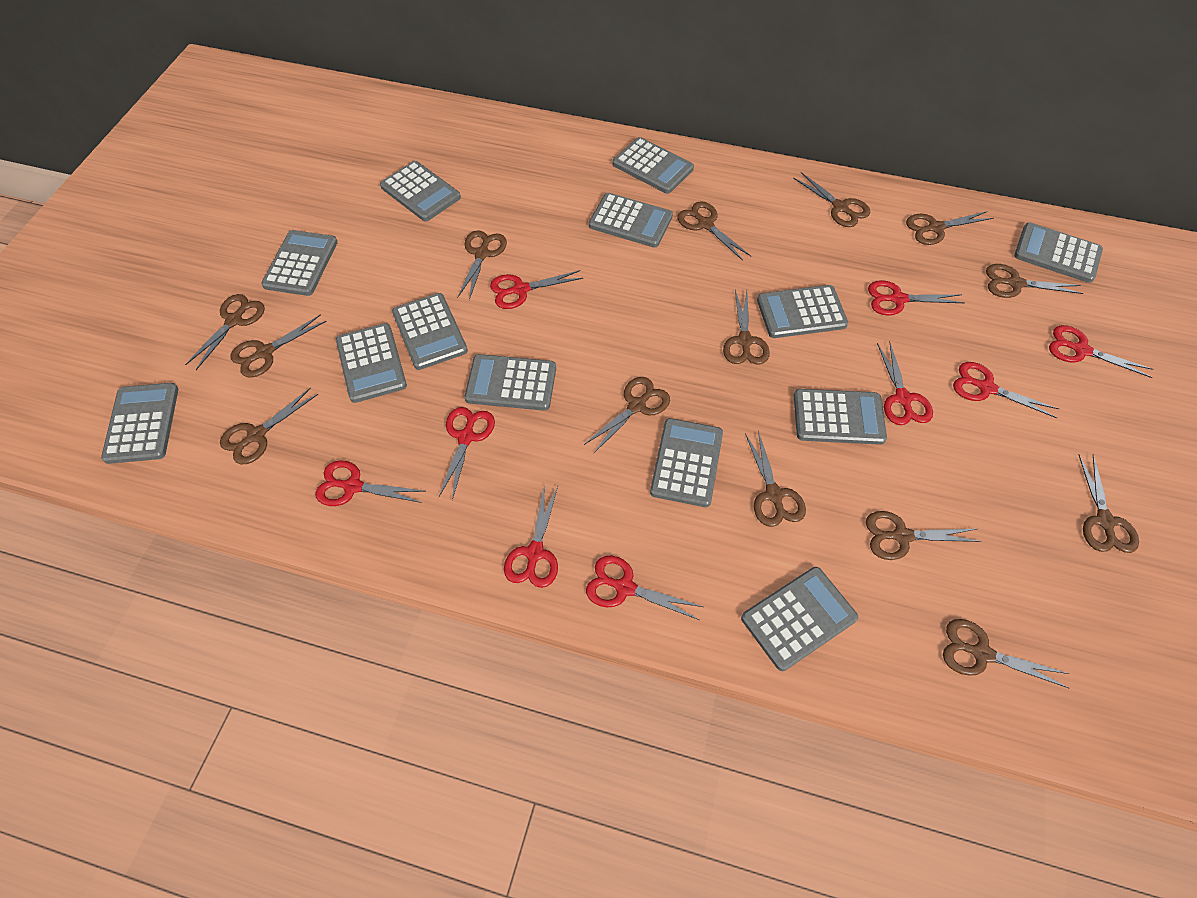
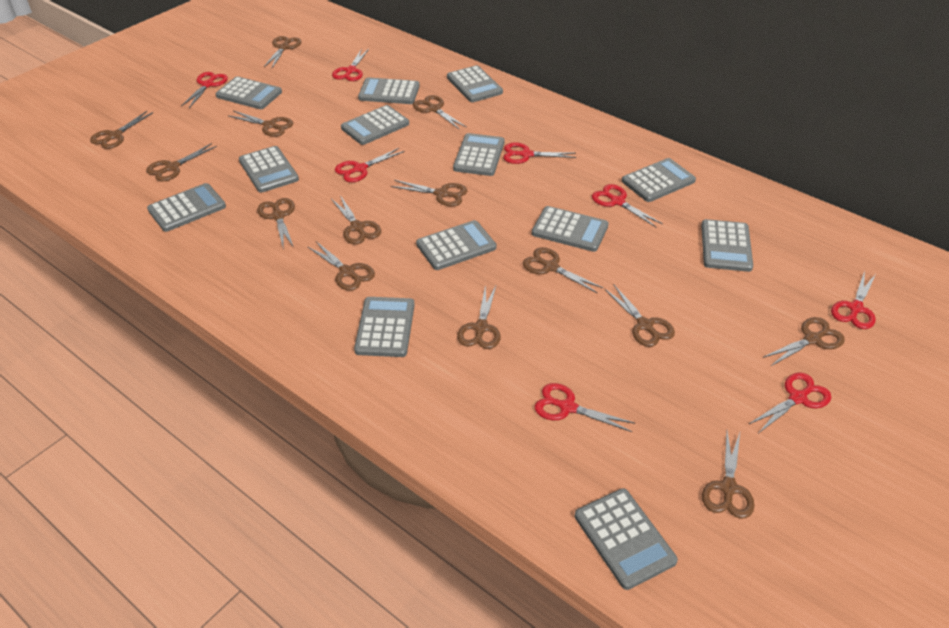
red scissors: [315,460,424,506] [439,407,495,500] [490,270,584,309] [504,485,558,588] [586,556,703,620] [868,280,964,316] [877,343,933,425] [953,362,1059,418] [1049,325,1153,378] = 9 -> [181,72,228,108] [332,49,369,81] [335,148,405,182] [504,142,577,164] [535,383,634,432] [592,184,663,227] [748,373,831,433] [831,271,876,329] = 8

